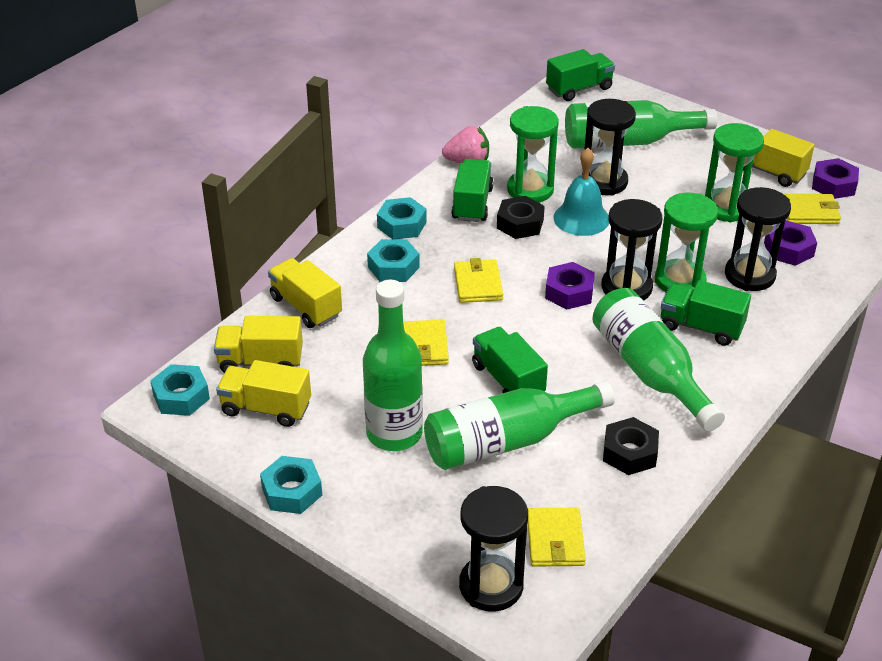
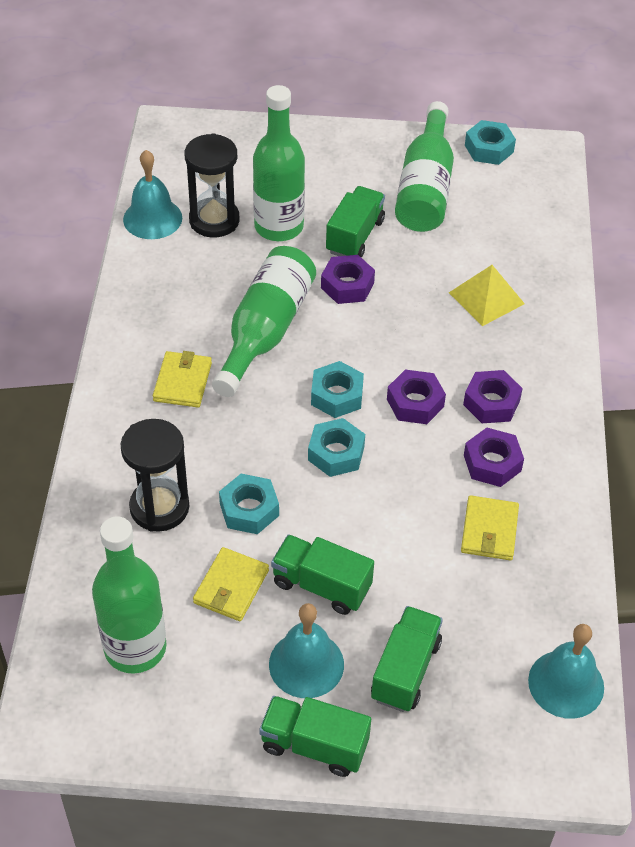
black hourglass: [459,486,528,612] [582,99,636,195] [601,199,662,300] [725,187,791,291] = 4 -> [121,419,189,532] [185,133,240,238] = 2
black nut: [497,196,545,239] [603,417,659,475] = 2 -> none = 0
green hourglass: [507,106,559,203] [655,193,718,292] [705,123,764,222] = 3 -> none = 0
pink strawberry: [442,126,489,164] = 1 -> none = 0
purple nut: [545,262,595,309] [764,220,817,266] [812,158,859,199] = 3 -> [321,255,375,304] [387,370,446,424] [463,370,523,423] [464,428,524,487] = 4
turquoise bell: [553,148,609,236] = 1 -> [123,150,182,239] [269,603,344,698] [528,624,604,719] = 3
yellow pyramid: none = 0 -> [449,265,525,326] = 1
yellow truck: [214,316,303,373] [216,360,311,427] [268,258,342,328] [743,129,815,187] = 4 -> none = 0
yellow wallet: [403,320,449,366] [454,258,503,303] [528,508,586,567] [784,194,841,224] = 4 -> [153,351,212,407] [193,547,269,621] [461,495,519,560] = 3

